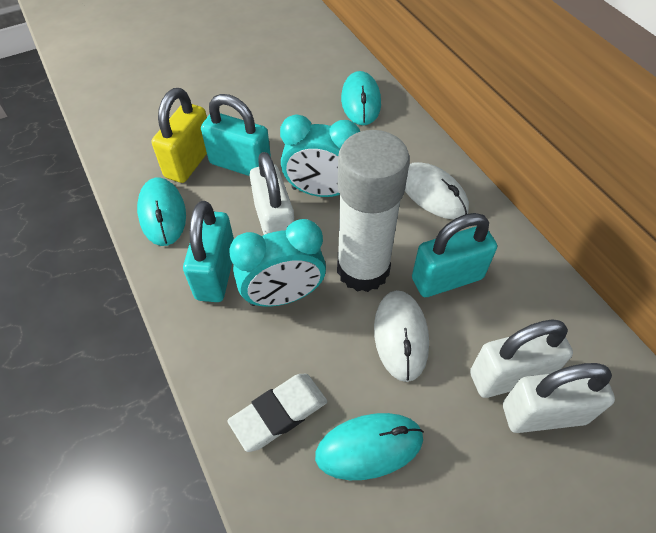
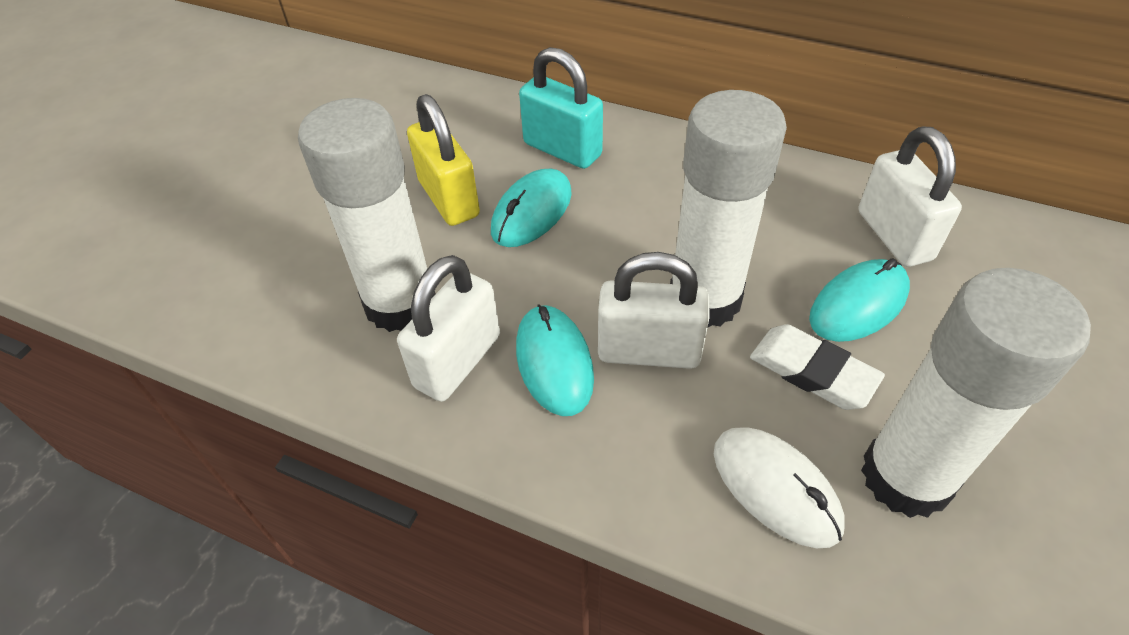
turquoise clock: [229,219,326,306] [280,114,360,197] = 2 -> none = 0
turquoise padlock: [183,201,234,302] [201,94,271,176] [412,213,497,297] = 3 -> [519,47,603,169] = 1
white glue stick: [337,130,410,292] = 1 -> [298,98,436,332] [670,90,787,327] [861,268,1091,518] = 3
white mouse: [374,290,429,382] [405,162,469,219] = 2 -> [714,427,845,549] = 1

